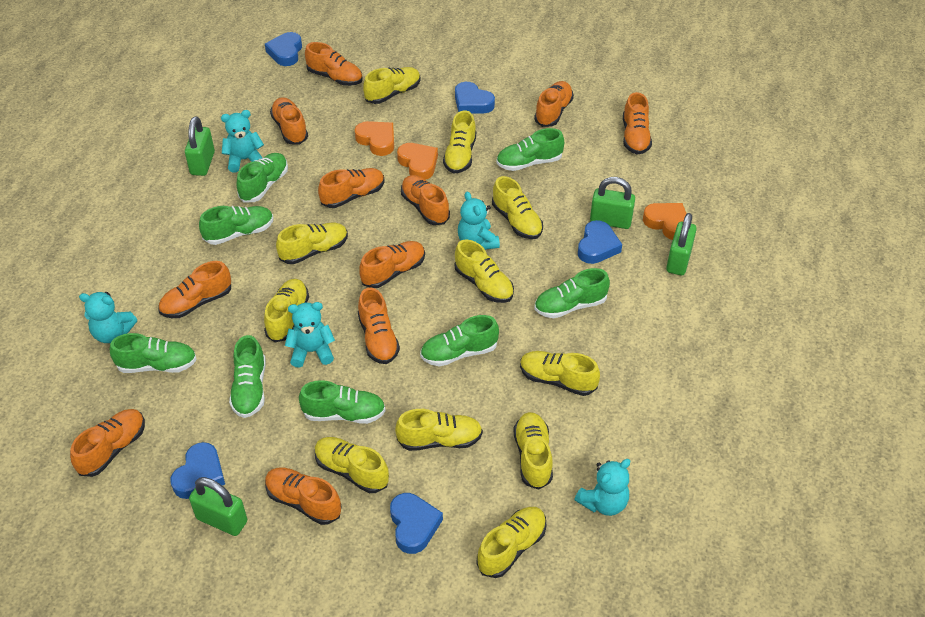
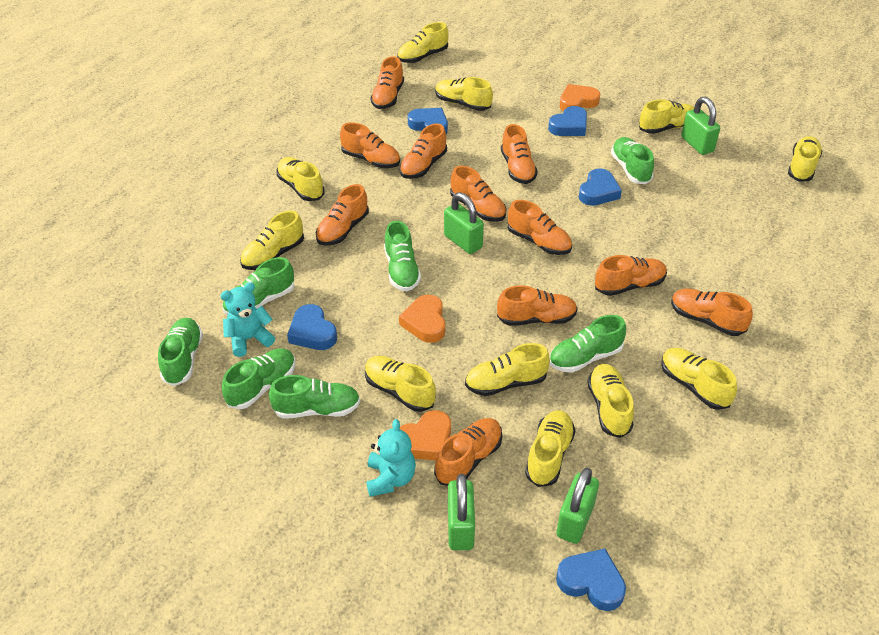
green shoe: [110,333,197,373] [199,206,274,245] [229,335,266,418] [237,153,288,202] [299,380,386,424] [420,315,499,366] [496,128,564,171] [534,268,610,318] = 8 -> [158,318,203,386] [222,257,294,315] [222,349,295,409] [269,375,360,419] [384,221,421,291] [549,315,626,373] [611,137,654,184] = 7
turquoise teddy bear: [79,292,137,343] [221,110,264,172] [285,302,335,368] [458,192,500,250] [574,459,630,516] = 5 -> [220,283,275,357] [366,419,416,497] = 2

